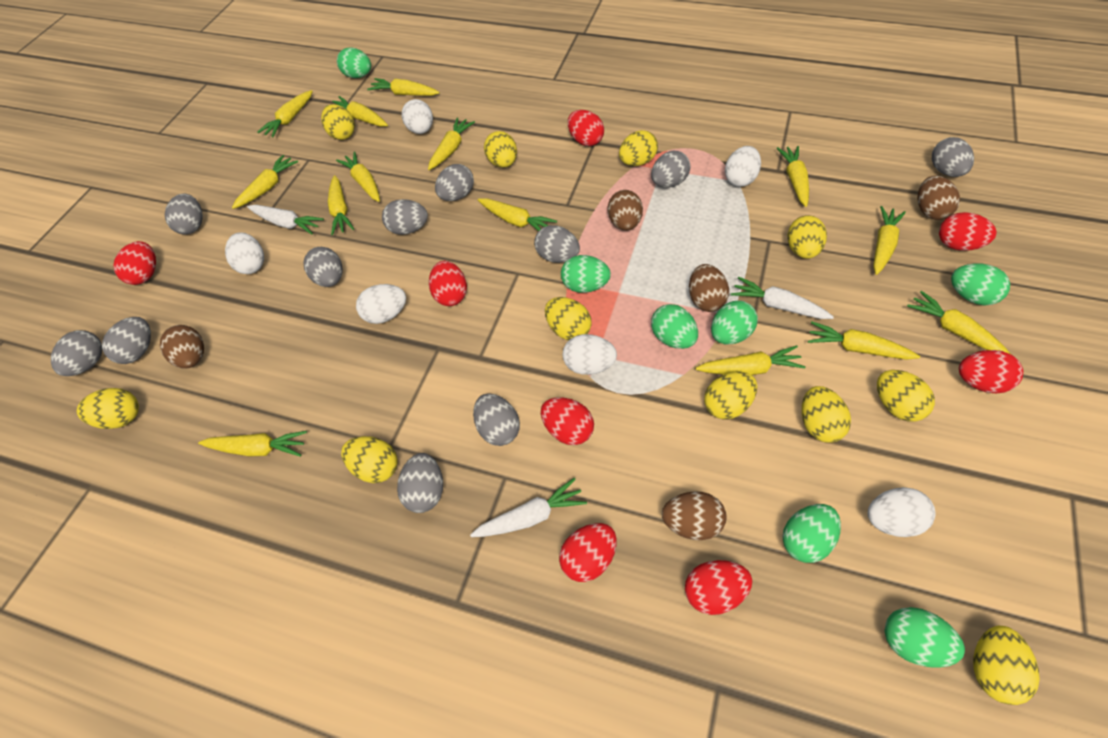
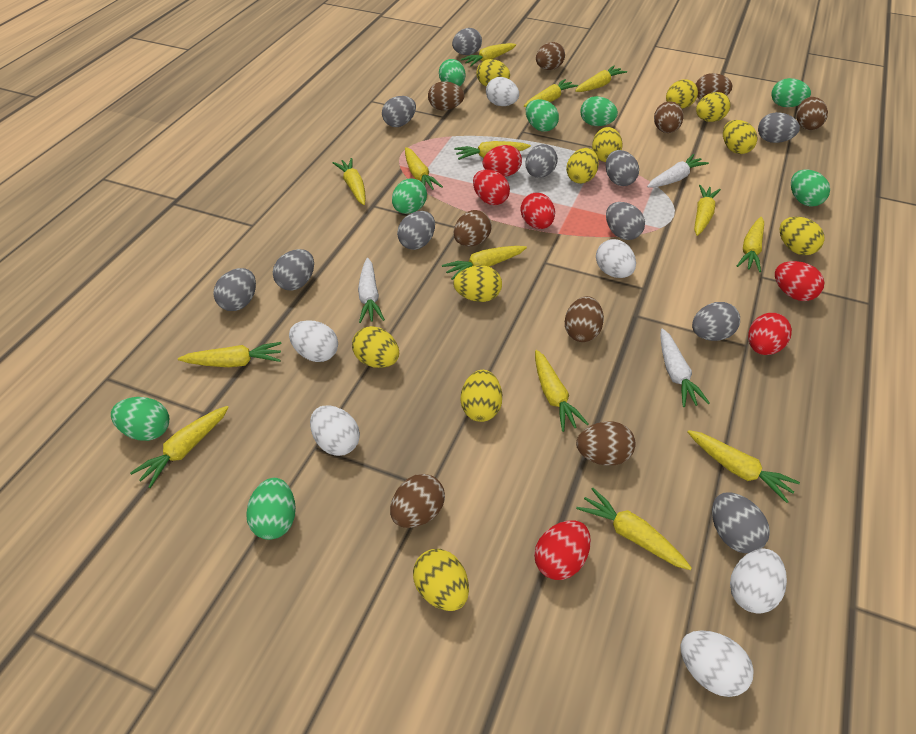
brown egg: [160,325,204,369] [608,190,643,231] [662,491,726,540] [689,264,729,312] [917,176,960,220] = 5 -> [390,474,445,528] [428,81,464,111] [454,210,492,246] [536,42,565,70] [565,296,604,342] [576,421,636,466] [654,101,684,133] [696,73,732,100] [796,97,828,130] = 9
green egg: [337,47,371,78] [561,255,611,293] [651,304,698,349] [711,301,758,344] [782,504,841,563] [884,607,965,668] [951,263,1010,305] = 7 -> [111,397,169,441] [246,478,296,540] [392,178,427,214] [439,59,466,87] [526,99,559,132] [580,96,618,126] [771,78,811,107] [791,169,830,207] = 8
red egg: [114,241,156,285] [429,261,467,306] [541,397,594,445] [559,523,617,582] [568,110,604,146] [685,560,752,615] [939,212,997,251] [959,350,1023,393] = 8 -> [473,170,510,205] [483,145,522,177] [521,193,555,229] [534,520,591,580] [748,313,792,355] [775,261,824,301] = 6

